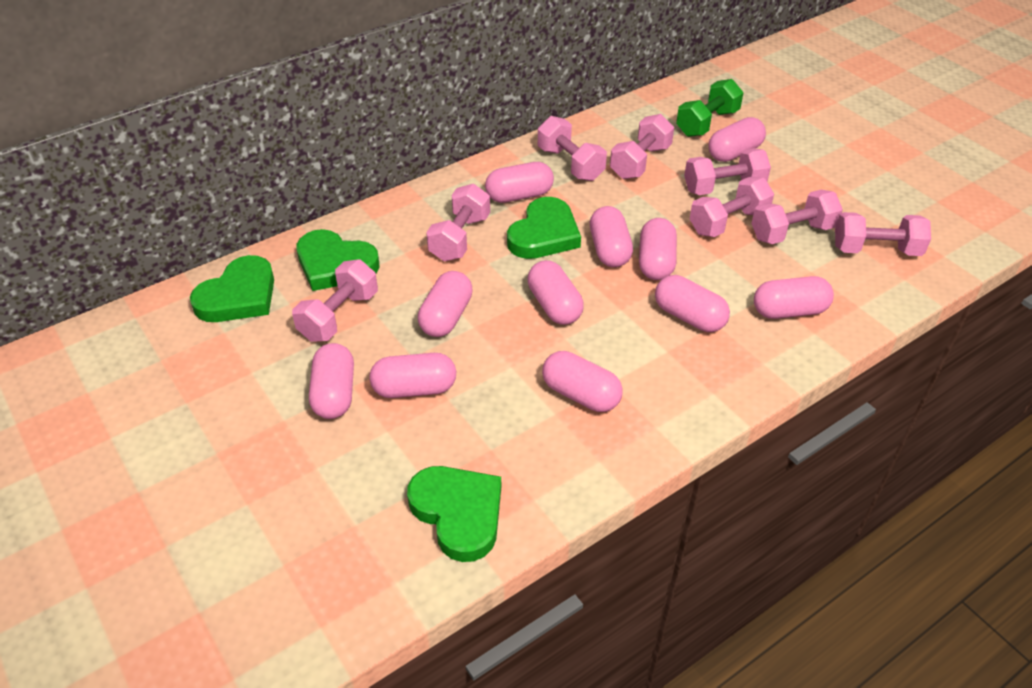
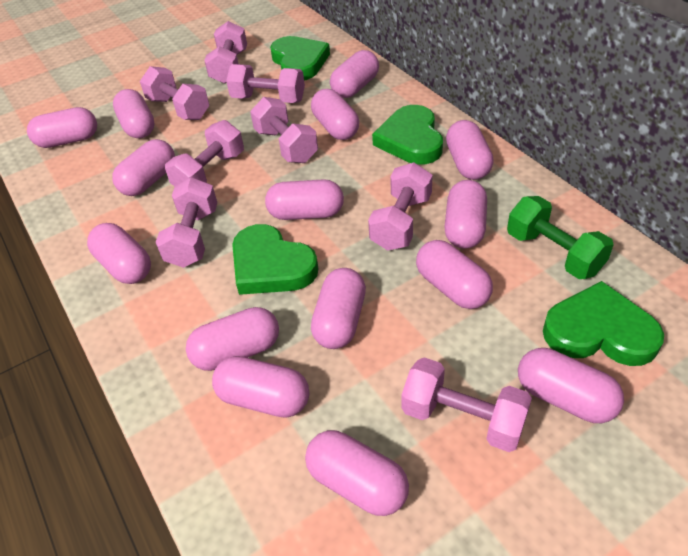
pink capsule: [309,343,354,419] [369,353,456,398] [418,271,473,337] [485,162,554,203] [527,260,584,325] [542,351,623,412] [590,206,633,267] [639,218,677,280] [655,275,730,332] [709,117,766,162] [754,276,834,319] = 11 -> [27,107,97,148] [87,223,151,284] [112,139,175,196] [113,89,154,138] [186,307,279,371] [212,356,309,418] [265,179,344,220] [305,430,409,516] [311,89,359,140] [311,268,366,349] [330,50,379,98] [416,240,493,309] [444,180,487,248] [446,120,494,180] [518,348,624,423] = 15

